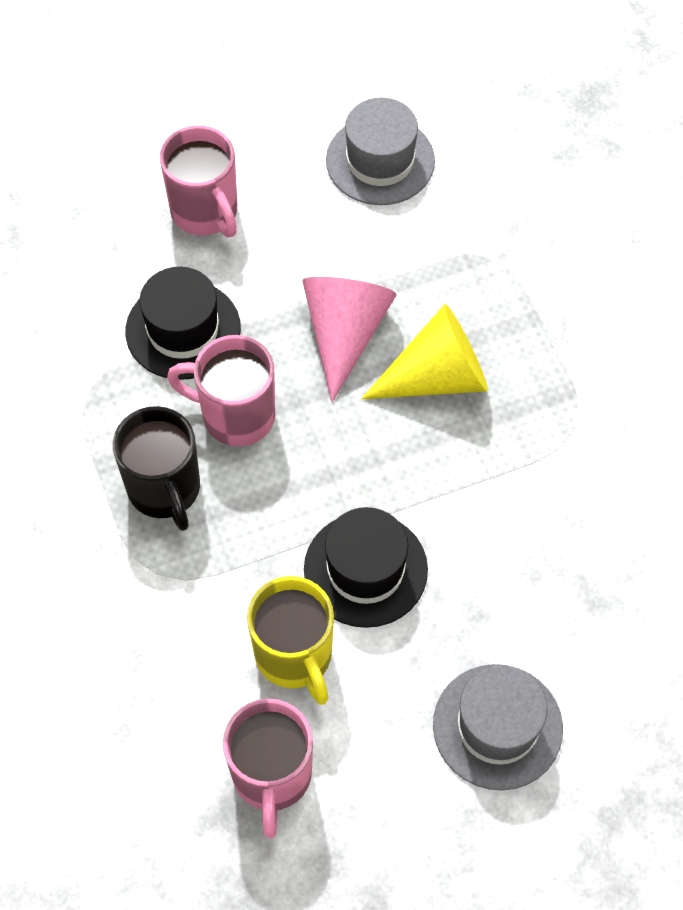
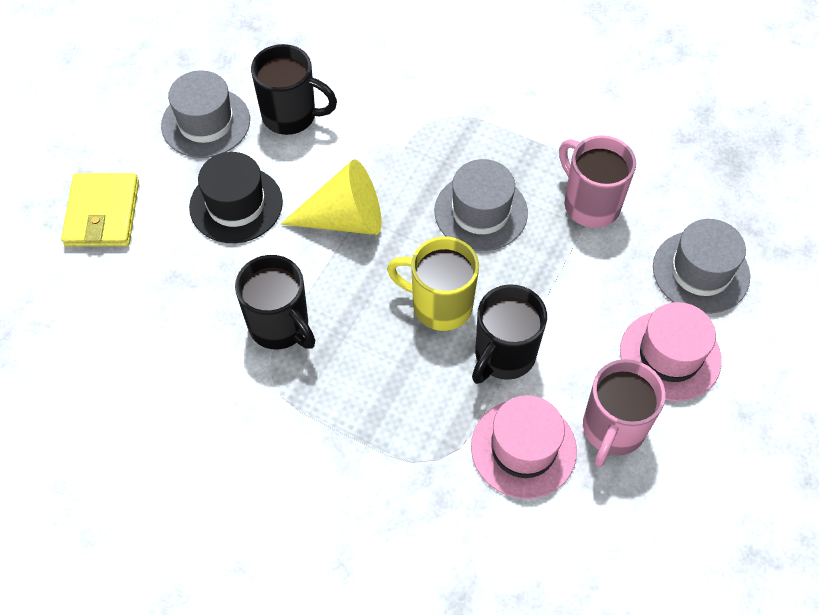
black hat: [125,267,241,380] [304,507,428,628] = 2 -> [189,152,283,243] = 1
black mug: [113,406,200,531] = 1 -> [235,255,315,350] [251,44,337,135] [472,284,547,384] = 3
grey hat: [326,97,435,205] [433,664,563,790] = 2 -> [161,70,250,158] [435,159,528,251] [653,219,750,314] = 3
pink cone: [302,277,396,402] = 1 -> none = 0
pink hat: none = 0 -> [471,395,577,499] [620,302,722,401] = 2
pink mug: [160,125,237,237] [167,335,275,447] [223,699,313,838] = 3 -> [559,135,636,228] [583,359,665,467] = 2
yellow wallet: none = 0 -> [61,173,139,247] = 1

